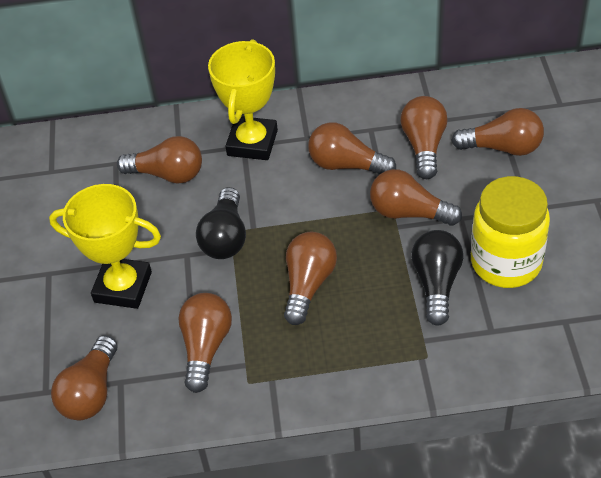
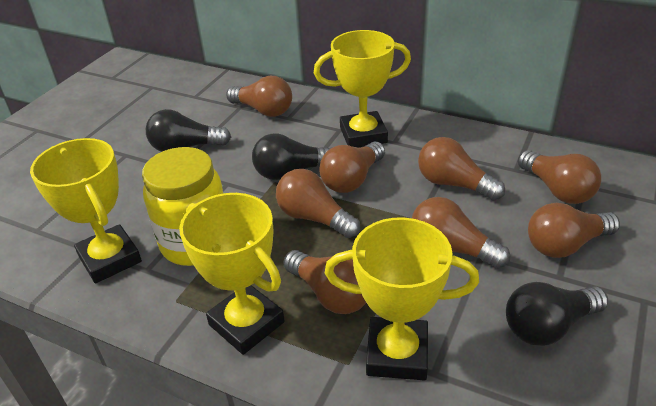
black light bulb: [196,187,246,259] [411,230,463,326] = 2 -> [146,109,231,152] [252,134,331,180] [506,282,608,346] = 3
yellow trophy: [49,184,161,309] [208,39,278,160] = 2 -> [30,138,142,283] [179,193,285,355] [314,30,411,147] [325,217,479,381] = 4

